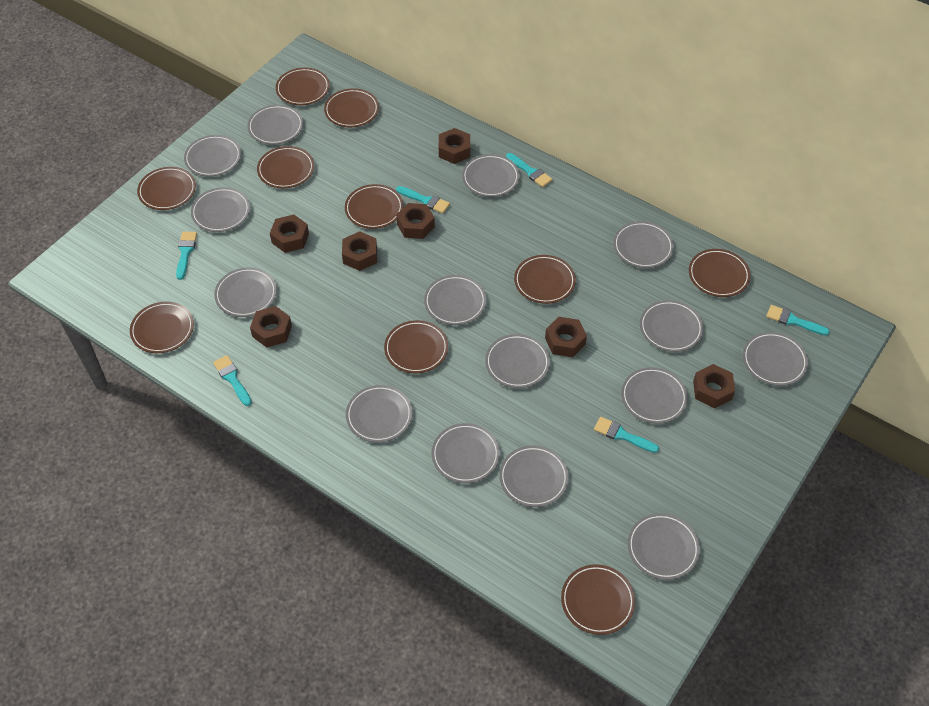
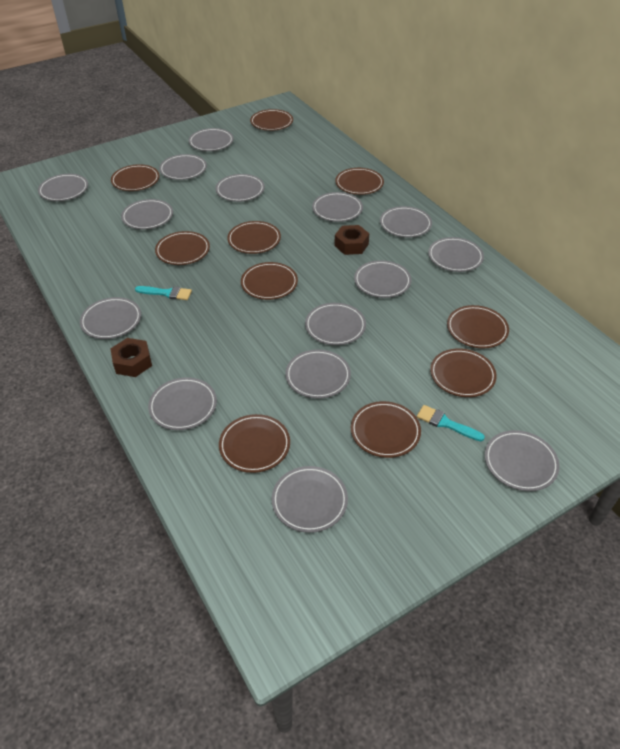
brown nut: [250,306,292,348] [270,215,309,253] [342,231,377,271] [396,203,435,239] [439,128,470,164] [545,317,587,357] [693,364,735,408] = 7 -> [110,338,152,377] [334,225,369,255] = 2
turquoise brush: [176,232,197,280] [213,355,252,406] [396,186,450,214] [506,153,553,187] [594,417,659,453] [766,305,830,335] = 6 -> [135,286,192,300] [417,405,485,441] = 2

